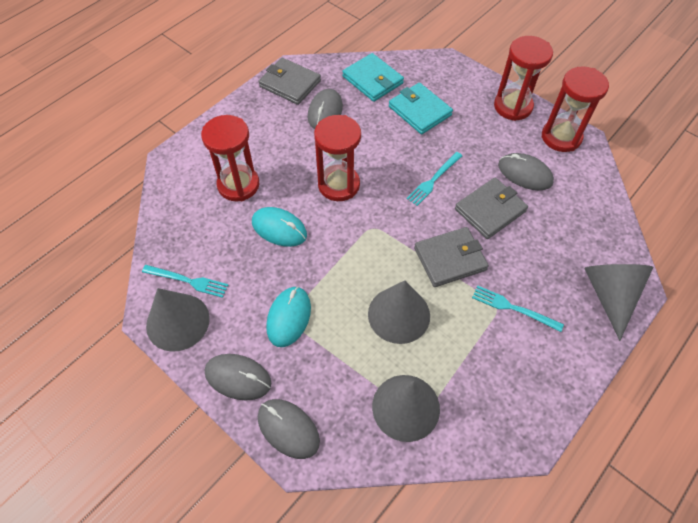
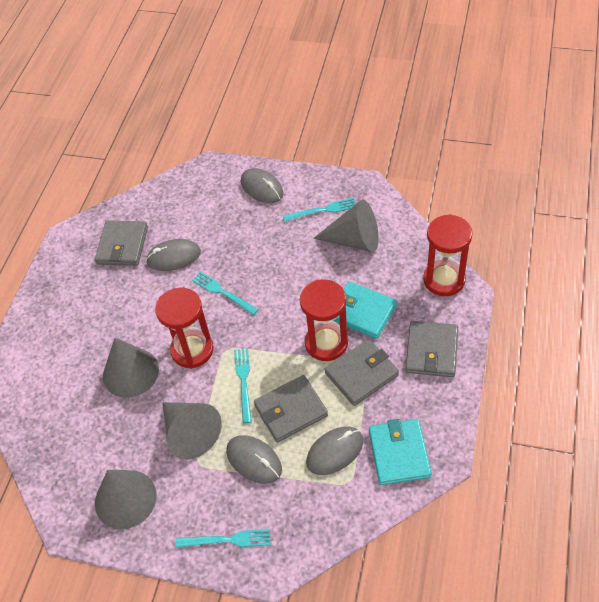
grey wallet: [258,58,321,105] [414,227,489,287] [455,178,528,239] = 3 -> [95,220,148,266] [254,375,328,442] [324,339,399,406] [405,321,458,377] = 4
red hourglass: [201,115,259,201] [314,115,361,201] [494,36,553,121] [542,66,609,152] = 4 -> [155,287,214,369] [300,279,348,361] [423,214,473,296] = 3
turquoise fork: [142,265,228,298] [406,152,462,206] [472,285,564,332] = 3 -> [175,529,271,548] [192,272,259,315] [234,348,252,423] [283,198,356,222] = 4
turquoise mouse: [252,207,307,247] [266,287,311,347] = 2 -> none = 0

